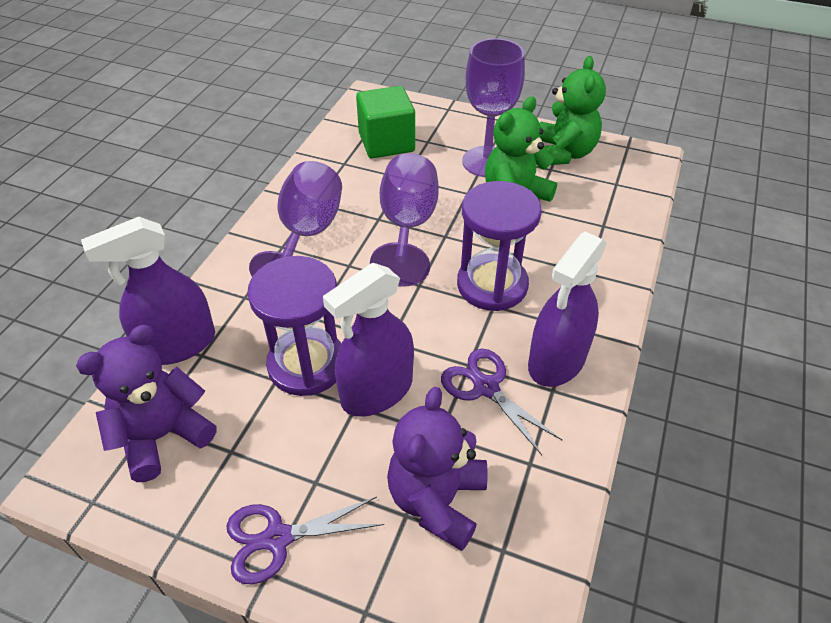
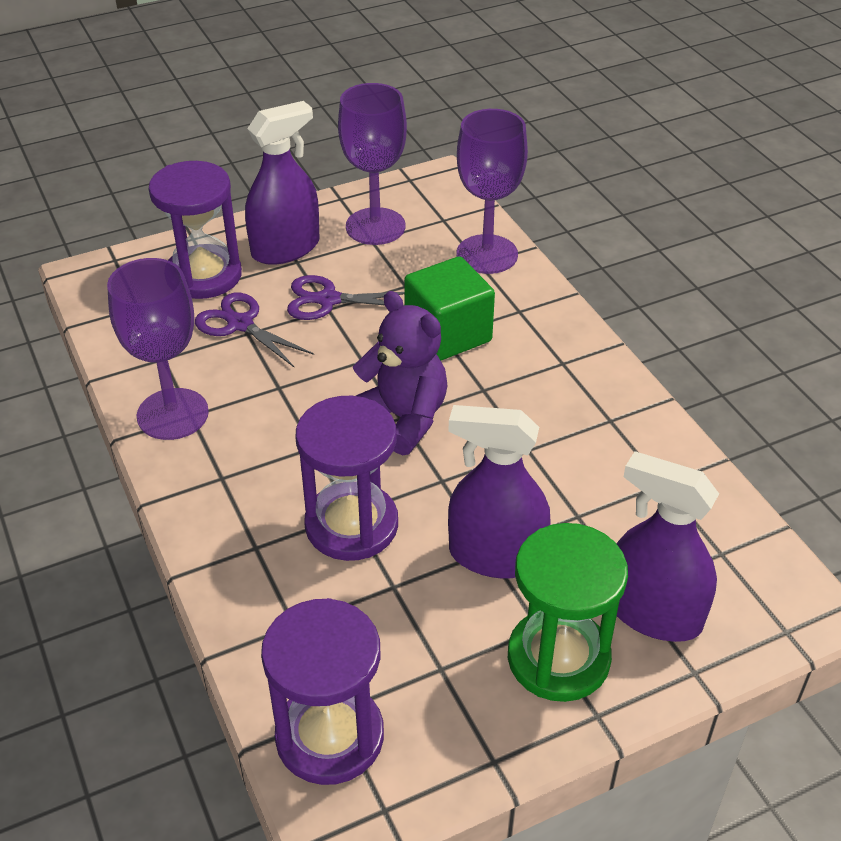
green hourglass: none = 0 -> [508,523,628,702] = 1
green teddy bear: [485,96,557,202] [540,56,606,165] = 2 -> none = 0
purple hourglass: [247,256,342,396] [457,181,542,311] = 2 -> [149,161,242,299] [261,598,384,785] [295,396,398,561] = 3
purple teddy bear: [76,325,217,482] [387,387,488,551] = 2 -> [353,291,447,455] = 1

